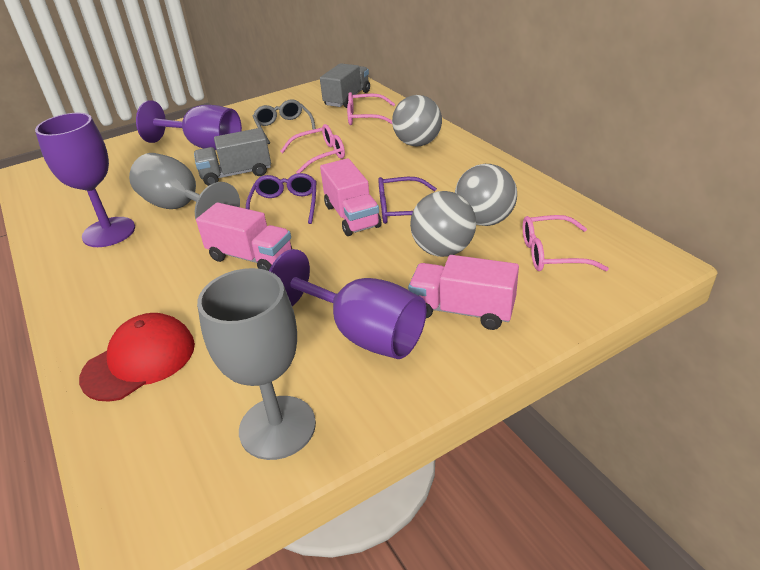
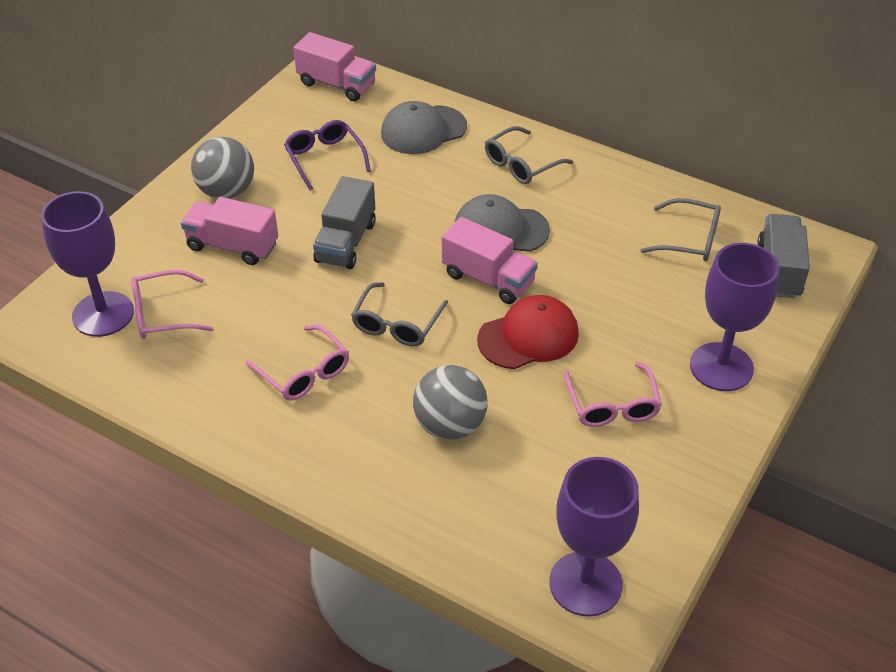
grey ball: [392,95,442,146] [410,191,476,257] [455,164,517,226] = 3 -> [191,137,254,199] [413,365,488,440] = 2
grey cap: none = 0 -> [381,101,467,154] [454,194,550,252] = 2
grey glasses: [253,99,316,144] = 1 -> [351,282,448,346] [485,126,573,184] [640,198,721,261] = 3
grey goblet: [129,153,240,219] [197,268,316,460] = 2 -> none = 0
purple glasses: [246,173,317,224] [378,177,437,224] = 2 -> [284,120,371,190] = 1

